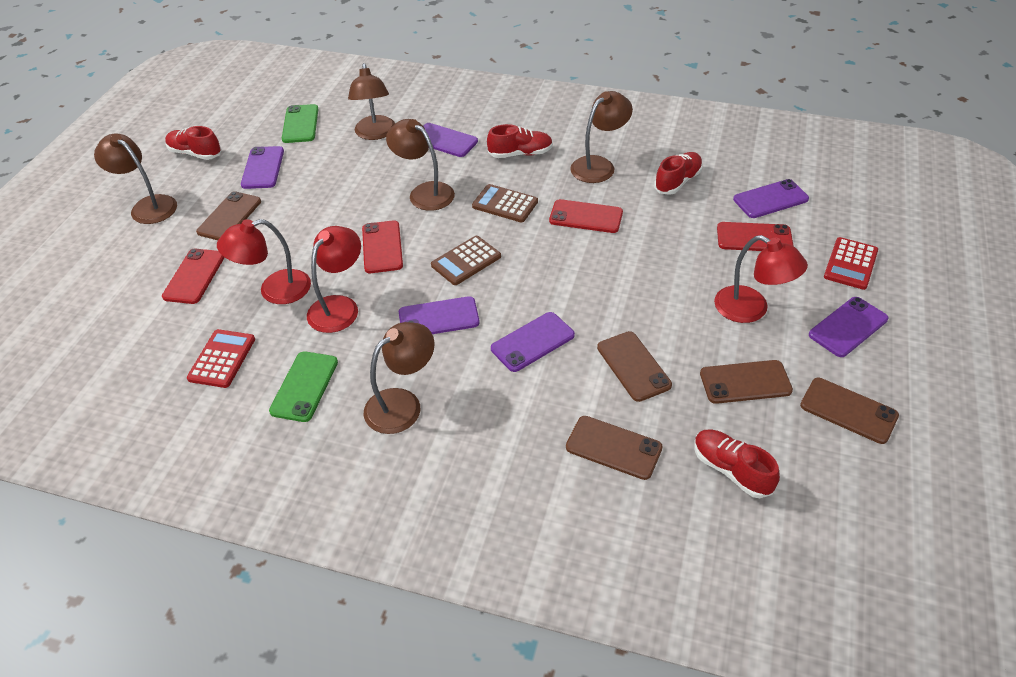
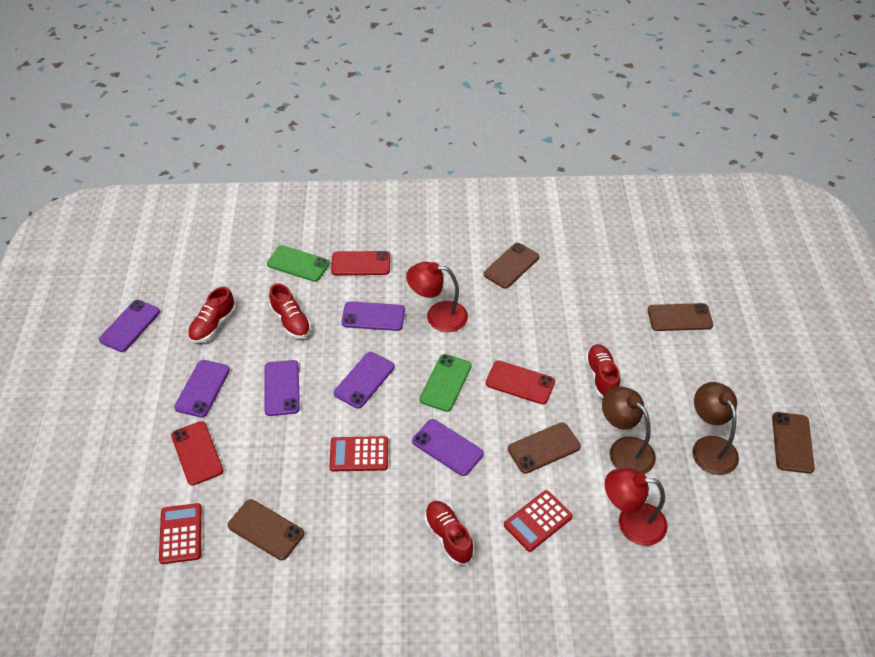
brown calculator: [431,236,501,285] [472,184,538,223] = 2 -> none = 0
brown lamp: [94,133,177,224] [348,63,395,140] [364,322,434,434] [386,119,455,211] [570,91,633,183] = 5 -> [602,387,656,474] [692,382,739,475] = 2
red calculator: [187,329,255,388] [824,237,878,290] = 2 -> [159,503,202,564] [329,436,388,471] [504,490,573,552] = 3
red lamp: [217,219,311,304] [307,226,361,333] [714,235,808,323] = 3 -> [406,262,468,332] [605,468,668,546] = 2
red phone: [162,249,225,304] [362,220,403,273] [549,199,623,233] [717,222,793,251] = 4 -> [171,421,223,486] [331,251,390,275] [486,360,555,404] = 3

